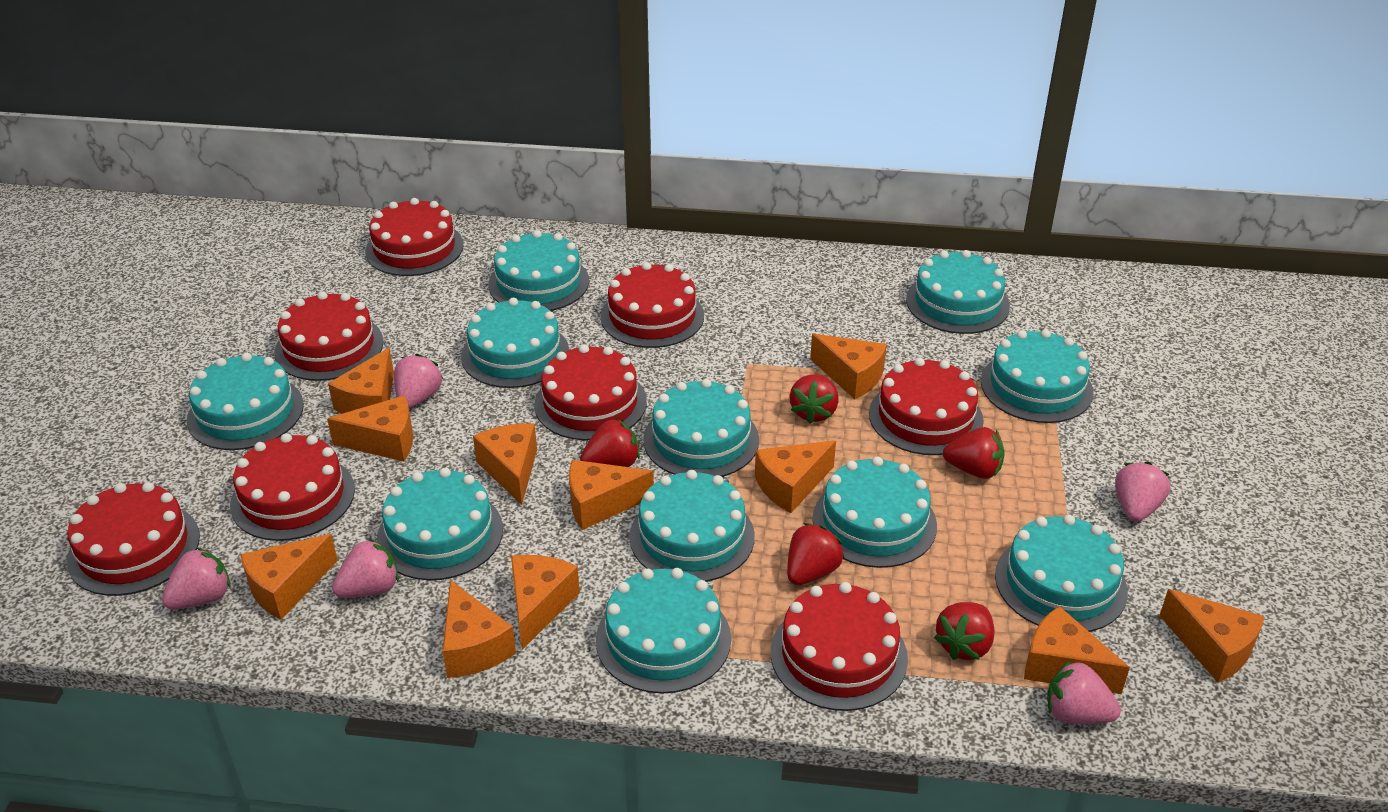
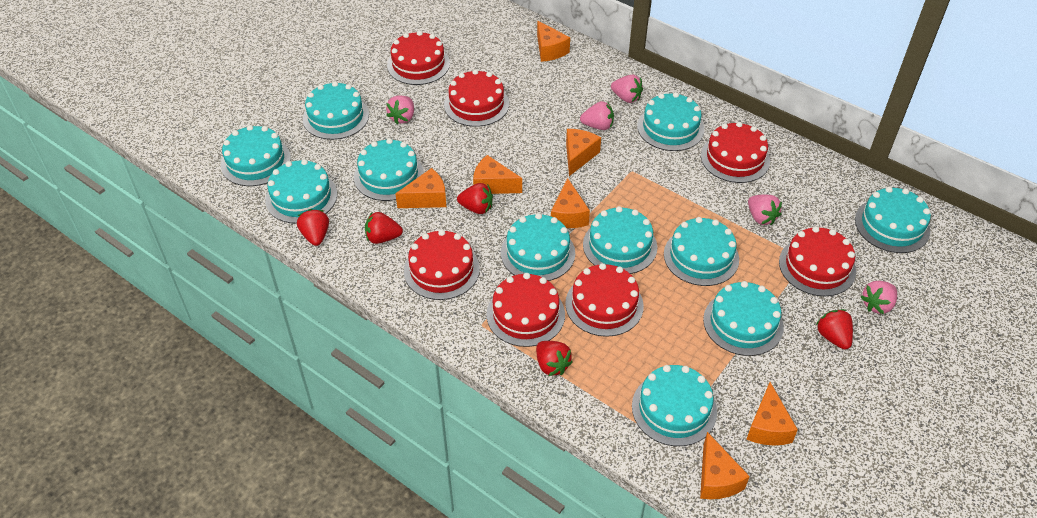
orange cheese: [240,534,338,620] [327,396,413,461] [328,348,394,414] [442,580,516,678] [473,423,537,505] [511,555,580,650] [569,460,654,530] [755,440,836,513] [810,334,887,399] [1024,606,1130,694] [1159,589,1265,683] = 11 -> [396,168,446,208] [473,155,522,194] [537,21,570,62] [551,178,590,228] [566,129,601,176] [700,432,750,499] [746,382,798,445] = 7
red cake: [67,482,200,596] [230,433,355,541] [274,292,384,381] [365,198,464,276] [534,344,647,440] [601,262,704,348] [771,582,908,711] [869,357,984,455] = 8 -> [387,31,450,85] [404,230,480,300] [444,69,509,127] [486,273,565,347] [565,263,644,337] [701,122,770,183] [779,226,856,296] = 7

